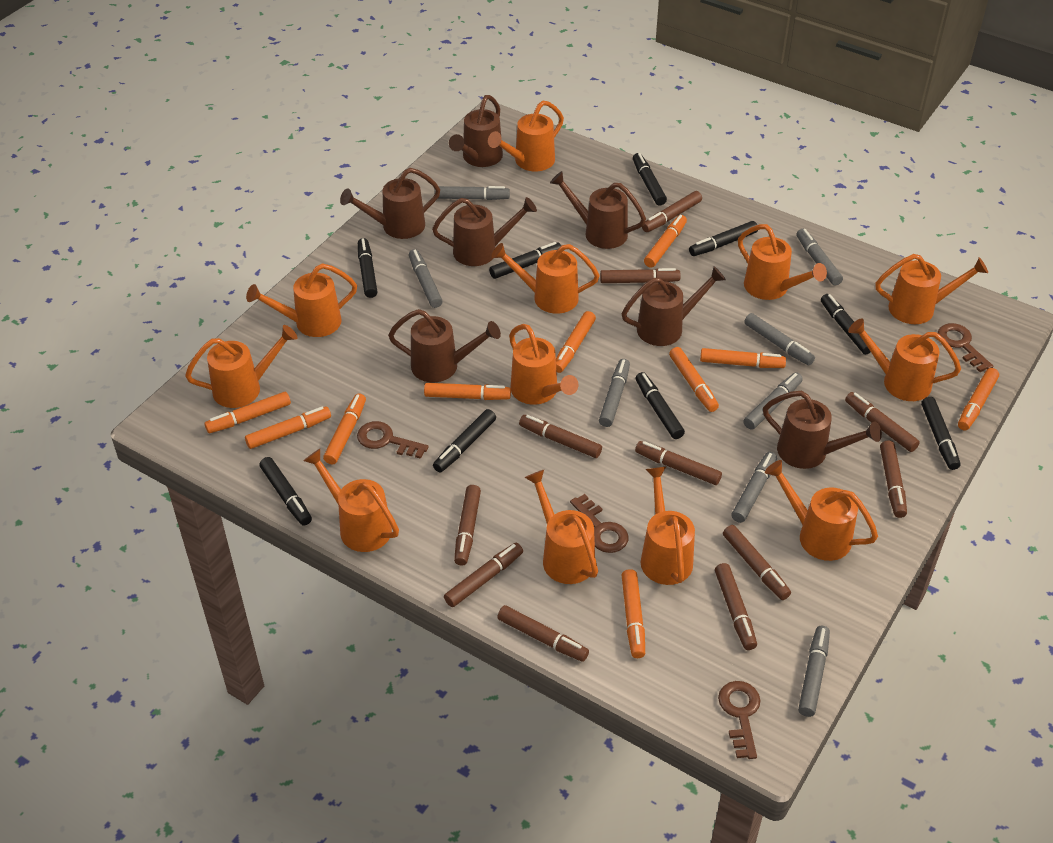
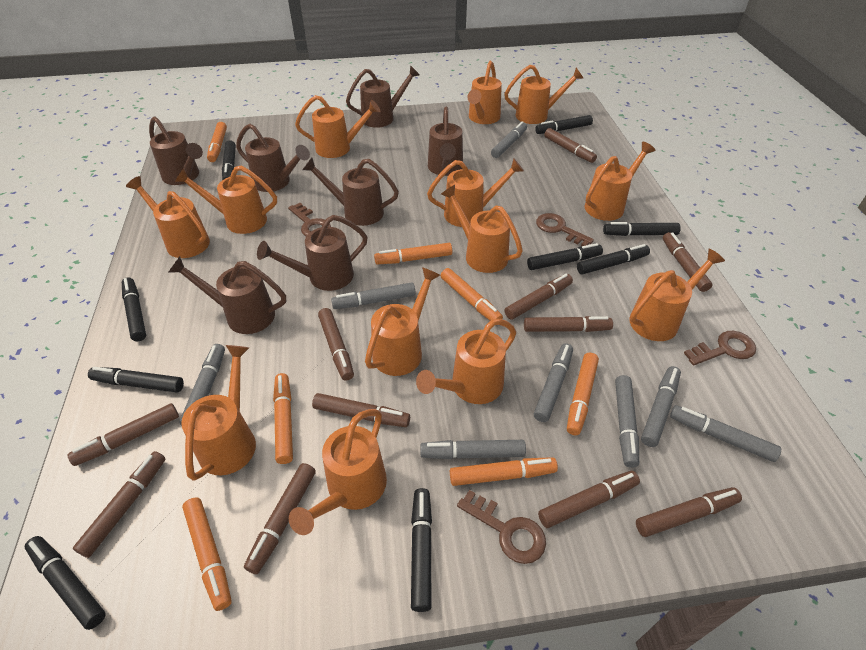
orange marker: [204,392,291,433] [245,406,331,449] [323,393,366,464] [424,383,511,400] [556,311,596,373] [621,569,645,658] [644,215,687,268] [669,347,719,412] [700,348,786,368] [958,368,999,430] = 10 -> [182,498,232,611] [207,122,227,162] [273,373,293,464] [374,243,452,264] [441,268,503,321] [450,457,558,486] [567,353,599,435] = 7
orange watering can: [185,325,298,408] [246,263,357,337] [304,449,399,552] [488,101,564,172] [491,243,600,314] [509,324,578,405] [525,470,598,584] [641,467,695,585] [738,224,827,300] [765,460,878,561] [848,318,961,401] [875,254,988,324] = 12 -> [126,176,210,258] [175,166,277,234] [181,345,256,481] [289,409,387,535] [295,95,380,158] [365,267,440,376] [416,319,516,404] [427,159,524,227] [441,185,523,273] [467,61,502,124] [504,65,584,124] [584,142,656,221] [629,249,725,341] = 13

